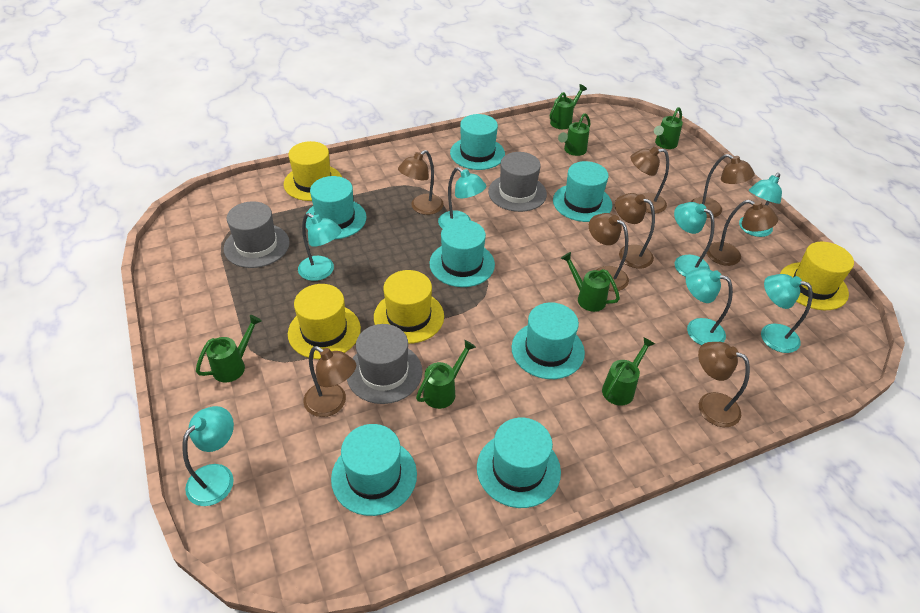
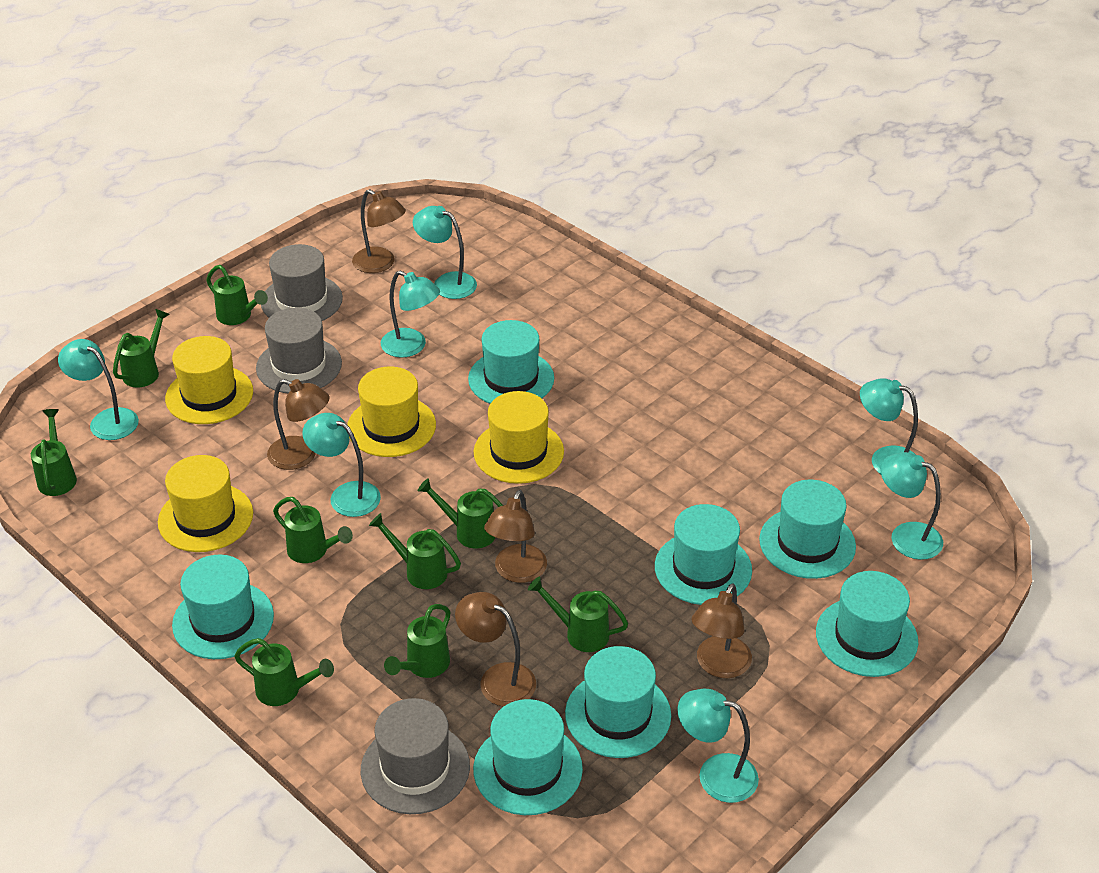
brown lamp: [303,346,356,417] [398,150,444,215] [589,213,629,291] [615,193,655,268] [631,147,669,213] [691,154,755,218] [698,342,750,427] [707,200,778,266] = 8 -> [267,379,329,470] [352,189,406,273] [455,592,536,707] [484,490,547,583] [692,583,752,678] = 5
green watering can: [196,315,262,383] [416,340,476,409] [550,84,587,129] [558,113,591,156] [560,252,620,312] [602,337,655,406] [654,107,683,149] = 7 -> [31,409,77,496] [113,309,170,388] [206,265,268,325] [234,638,334,706] [273,497,353,563] [369,513,461,589] [384,604,450,678] [417,478,503,548] [528,577,628,652] = 9

